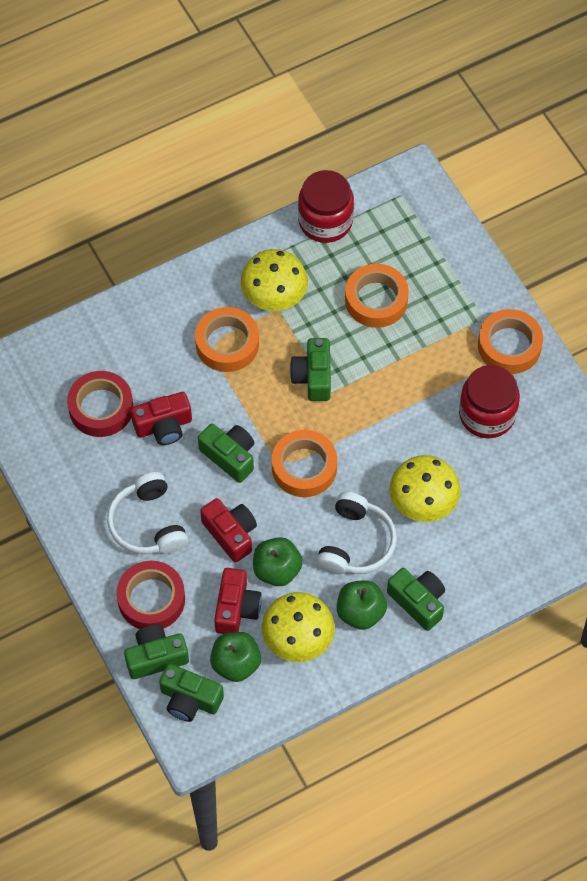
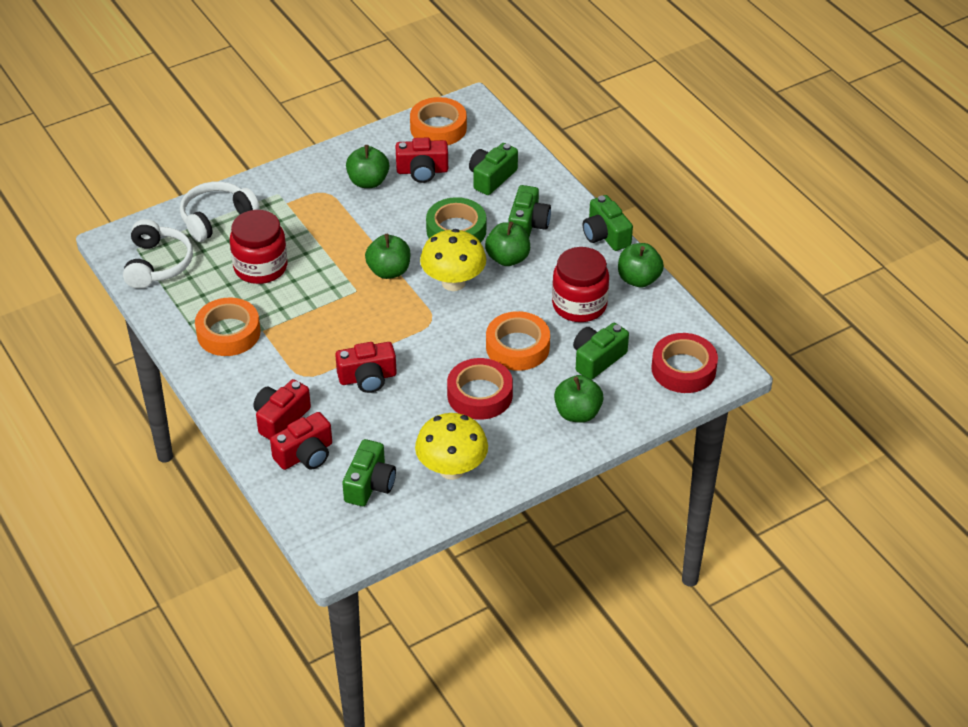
green apple: [210,632,261,682] [253,537,303,586] [337,580,387,630] = 3 -> [346,145,389,188] [365,234,410,279] [485,221,530,266] [554,375,604,423] [618,243,664,287] = 5
green tape: none = 0 -> [426,197,486,243] = 1
orange tape: [195,307,259,372] [272,430,337,497] [345,264,409,328] [478,309,543,374] = 4 -> [195,298,261,356] [410,97,467,145] [486,311,550,371] = 3
red camera: [131,392,192,445] [200,498,257,563] [214,568,262,634] = 3 -> [253,379,311,440] [270,412,332,470] [335,342,397,393] [396,137,448,183] = 4
yellow mushroom: [241,249,308,311] [262,592,335,662] [389,455,460,522] = 3 -> [415,413,488,480] [420,229,486,291] = 2

